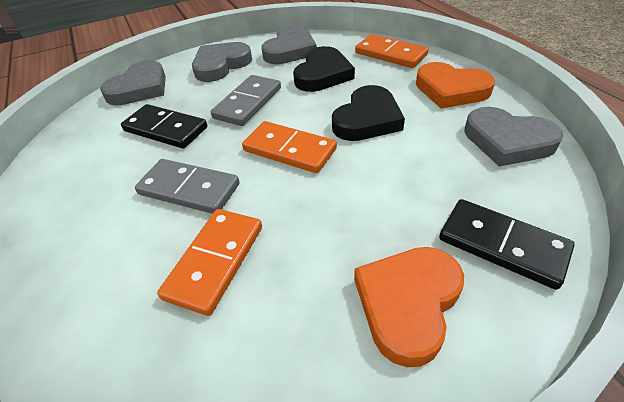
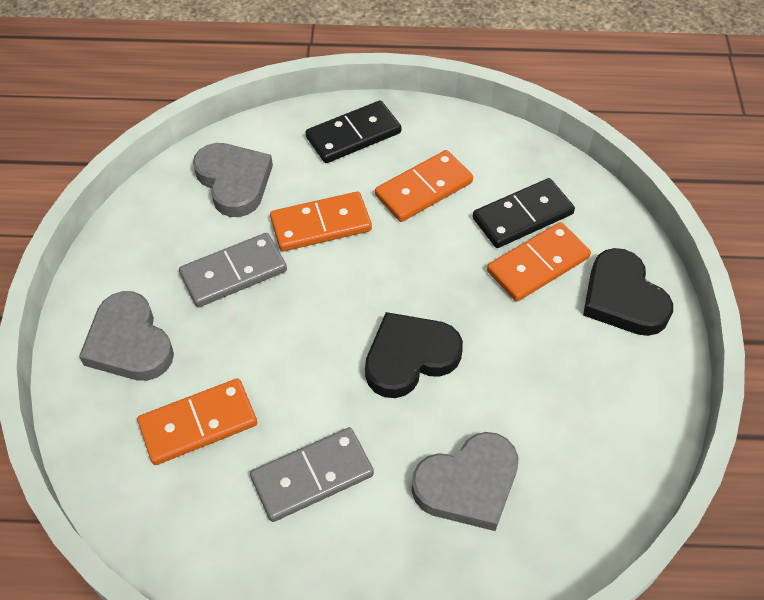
grey heart: [100,60,166,106] [192,42,252,82] [261,25,317,64] [464,107,563,167] = 4 -> [79,291,174,381] [193,143,273,217] [412,432,519,531] = 3
orange domino: [157,209,262,316] [242,121,337,173] [355,34,428,68] = 3 -> [137,378,257,465] [270,191,372,251] [375,150,473,222] [487,222,591,302] = 4
orange heart: [354,247,464,367] [416,62,495,109] = 2 -> none = 0

